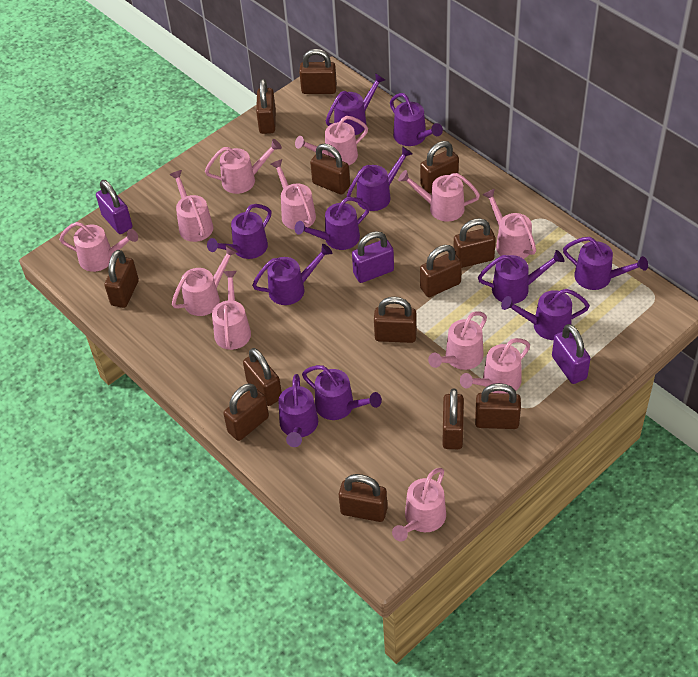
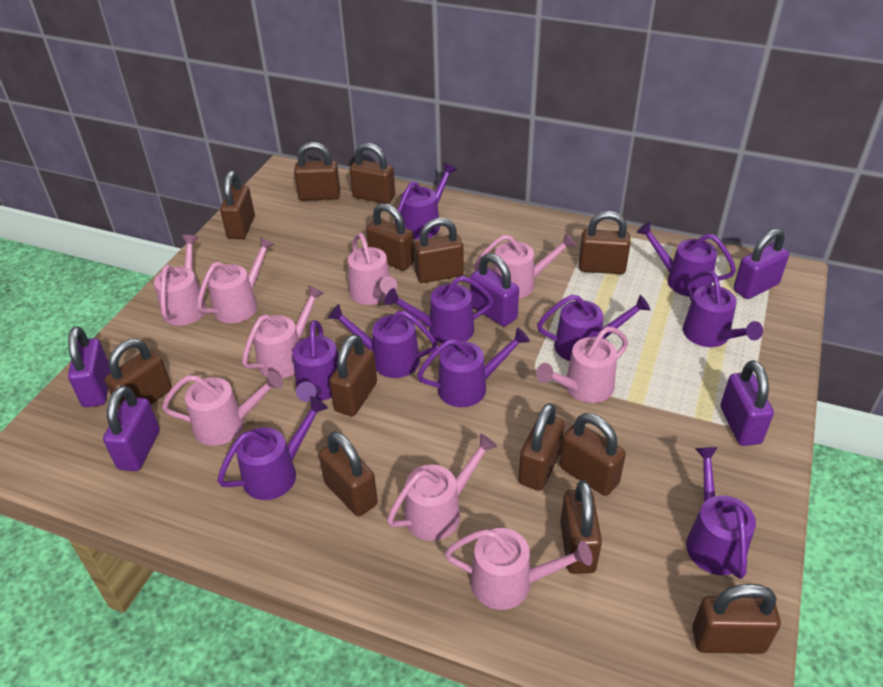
pink watering can: [59,222,138,272] [169,170,213,242] [172,245,238,316] [205,139,282,194] [212,271,251,350] [270,159,316,230] [295,116,368,165] [392,468,446,542] [398,170,480,222] [428,311,487,370] [460,338,530,394] [482,189,536,259] = 12 -> [154,235,206,326] [162,371,283,446] [197,237,275,323] [242,285,324,378] [348,233,397,305] [387,433,497,541] [444,528,593,610] [474,233,576,299] [536,327,628,403] = 9
purple padlock: [96,180,132,234] [352,231,394,283] [552,324,591,384] = 3 -> [68,326,111,407] [103,386,160,471] [470,253,519,327] [721,360,774,446] [734,229,789,299] = 5
purple watering can: [207,204,272,259] [252,244,332,305] [278,374,318,447] [295,197,370,250] [302,365,382,420] [326,73,385,135] [347,146,413,211] [390,93,443,146] [478,250,564,304] [501,289,590,340] [563,237,648,290] = 11 -> [217,397,328,500] [293,320,338,402] [328,304,438,378] [385,276,494,343] [395,163,457,240] [417,327,530,407] [537,295,650,361] [637,221,736,297] [683,270,763,347] [686,447,756,579] = 10

